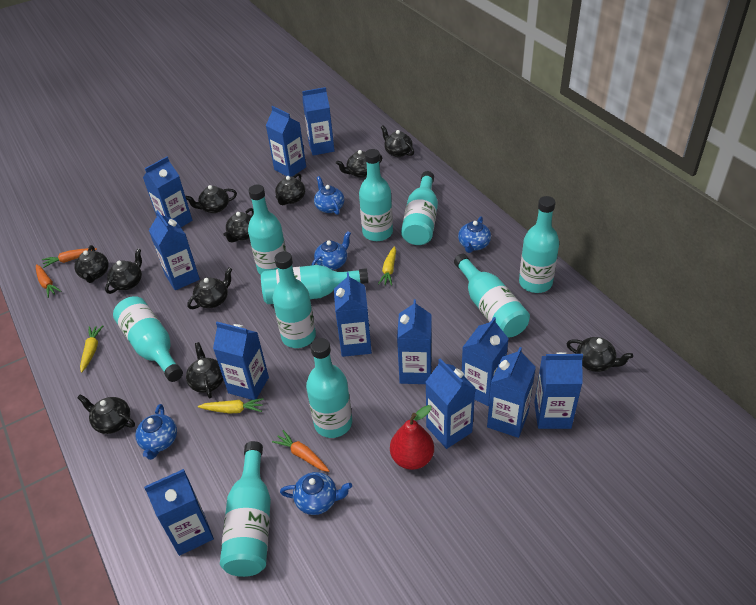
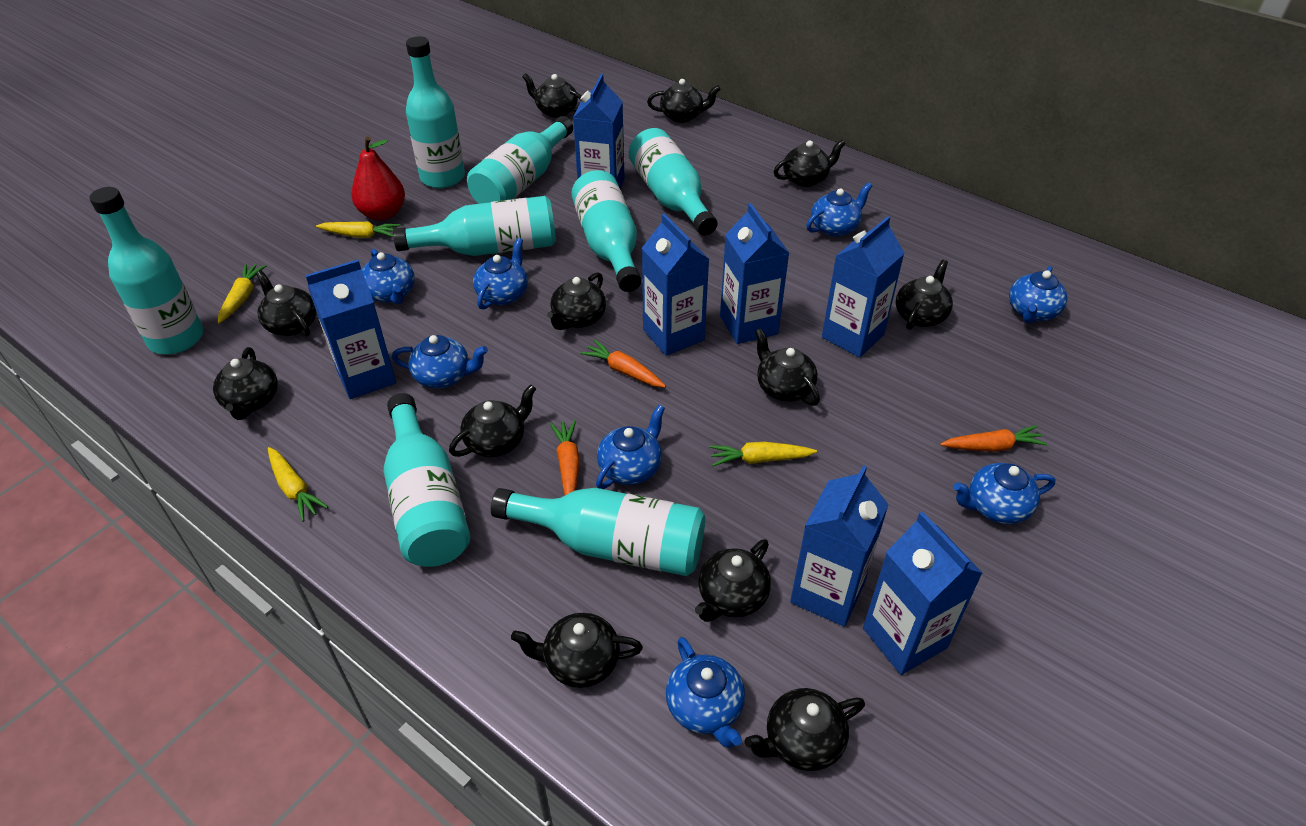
black teapot: [74,245,109,283] [77,394,135,434] [105,248,142,294] [185,185,237,213] [186,342,224,398] [187,268,232,309] [223,208,254,243] [275,173,305,205] [336,150,382,178] [381,125,414,157] [566,337,633,372] = 11 -> [213,347,278,420] [256,271,316,336] [449,384,536,457] [511,613,643,688] [522,73,582,118] [547,272,606,330] [647,79,721,123] [695,539,771,622] [745,688,865,771] [755,328,820,406] [774,140,845,187] [896,260,953,330] = 12
blue carton: [143,157,192,227] [144,469,214,556] [149,210,200,290] [213,322,269,400] [266,106,306,177] [302,87,335,155] [334,272,372,357] [397,299,432,384] [426,358,476,449] [462,317,509,406] [487,347,536,438] [534,352,583,429] = 12 -> [305,260,396,399] [573,74,625,189] [642,214,709,356] [720,203,789,344] [790,465,889,627] [822,216,904,358] [863,511,983,675] = 7
blue teapot: [135,404,177,460] [280,472,352,515] [311,231,351,270] [314,176,344,215] [458,216,491,253] = 5 -> [362,249,415,304] [392,335,488,388] [473,238,528,310] [596,404,665,489] [666,637,745,748] [806,182,872,237] [954,463,1055,524] [1009,266,1068,324] = 8
turquoise bottle: [113,296,183,382] [220,441,271,577] [248,185,287,275] [261,265,368,304] [272,251,316,348] [306,338,352,438] [359,149,393,241] [401,171,438,245] [454,254,530,338] [519,196,559,293] = 10 -> [89,187,203,354] [384,393,471,567] [393,196,556,256] [406,36,465,188] [467,116,573,204] [491,488,705,576] [571,170,641,292] [629,128,718,236] = 8
yellow carrot: [80,325,103,373] [198,398,263,414] [378,246,396,286] = 3 -> [218,264,266,323] [268,447,328,522] [316,222,401,238] [709,442,817,466] = 4

